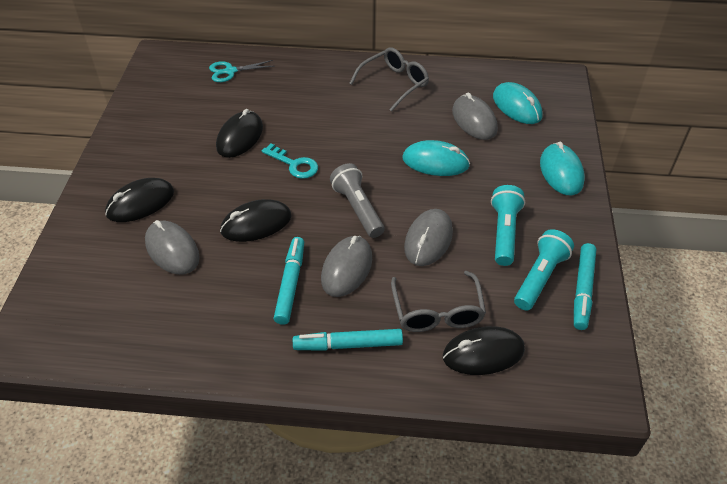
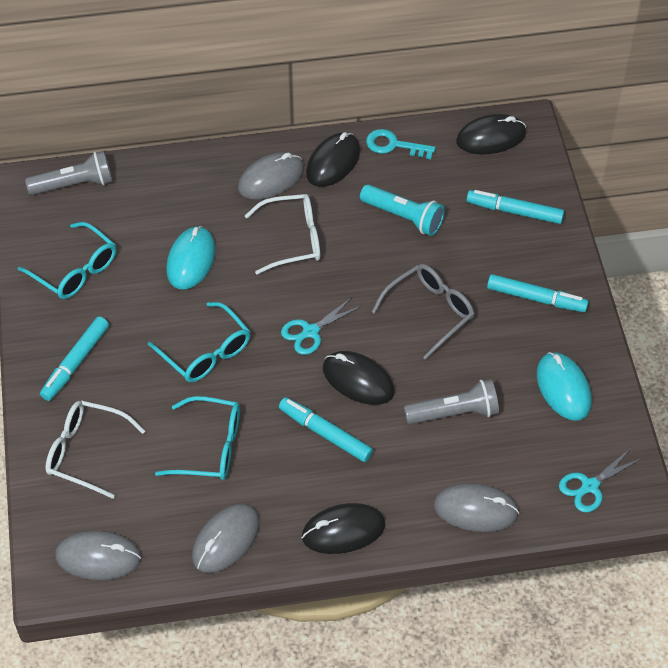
grey flashlight: [330,163,384,238] = 1 -> [25,151,113,195] [404,379,499,424] = 2
grey glasses: [349,47,429,112] [391,271,486,332] = 2 -> [372,264,474,360] = 1
turquoise flashlight: [491,185,525,266] [514,229,574,311] = 2 -> [360,184,445,236] = 1
turquoise glasses: none = 0 -> [18,222,116,299] [148,302,250,382] [155,396,240,480] = 3
turquoise marker: [274,237,304,325] [293,329,403,351] [574,243,596,330] = 3 -> [40,317,109,401] [279,397,373,462] [466,190,564,224] [487,274,589,312] = 4
turquoise mouse: [403,140,470,176] [493,82,543,124] [540,142,585,195] = 3 -> [166,226,216,289] [537,352,592,421] = 2
turquoise scissors: [209,60,274,82] = 1 -> [281,297,362,355] [559,448,642,512] = 2
white glasses: none = 0 -> [45,400,145,499] [245,194,320,274] = 2

